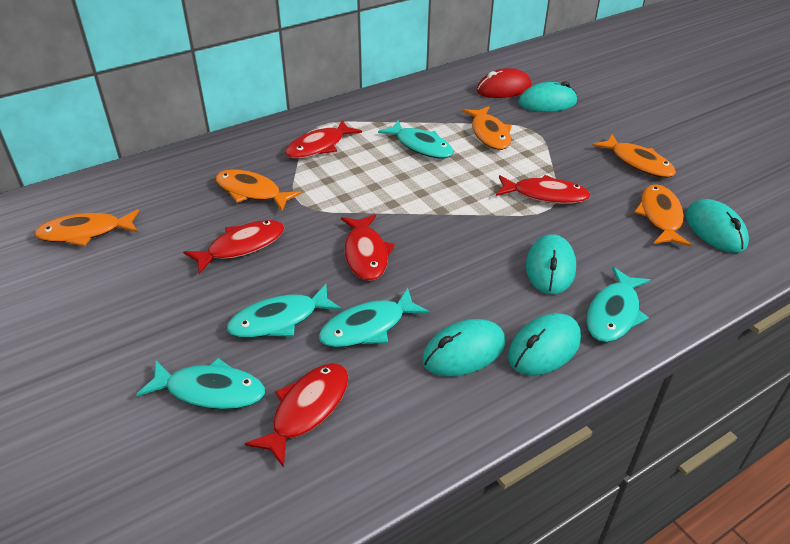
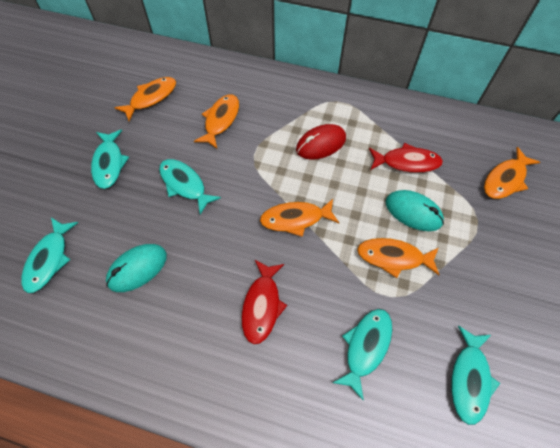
red fish: [183,220,284,274] [244,363,348,468] [285,120,362,159] [341,214,395,281] [496,175,591,204] = 5 -> [242,260,287,344] [369,143,443,173] = 2
turquoise mouse: [422,319,505,377] [508,313,581,375] [518,81,577,112] [526,234,576,294] [686,199,749,253] = 5 -> [106,244,167,292] [385,190,444,231] = 2

